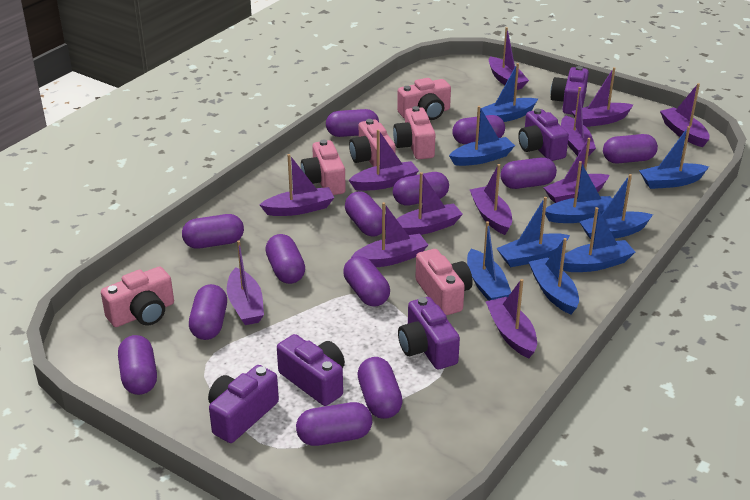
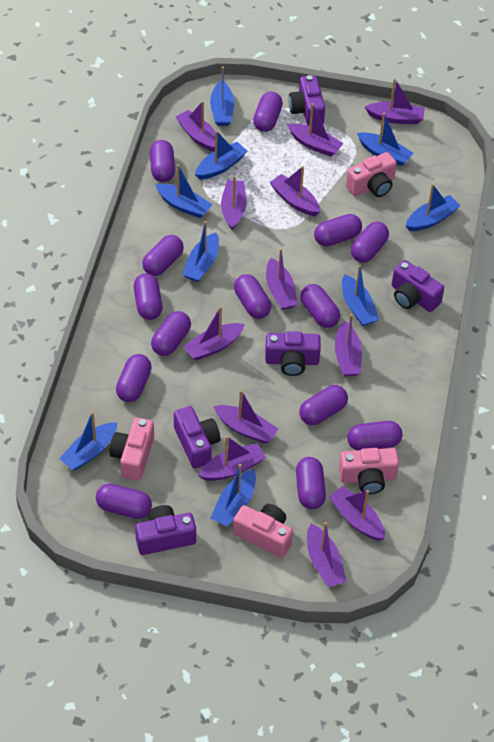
pink camera: [101,266,174,327] [301,139,346,195] [349,119,396,167] [393,106,436,159] [397,78,451,120] [415,249,473,315] = 6 -> [110,417,154,481] [233,504,293,558] [339,448,399,494] [346,152,397,197] = 4
purple capsule: [118,335,157,395] [182,214,244,249] [189,284,227,340] [265,234,305,284] [296,402,372,446] [326,109,379,137] [343,256,390,307] [345,191,386,237] [357,357,403,419] [393,172,449,206] [452,115,505,144] [500,157,557,189] [603,134,658,163] = 13 -> [96,484,152,519] [116,354,152,402] [134,273,162,320] [142,235,184,276] [150,140,175,182] [151,311,191,356] [234,274,271,319] [253,92,283,132] [296,457,326,509] [299,385,348,425] [300,284,340,328] [314,214,362,246] [347,421,402,450] [351,222,389,263] = 14

